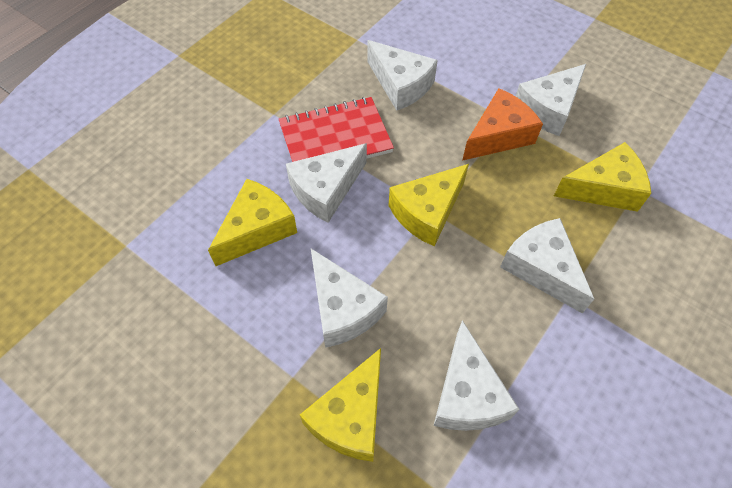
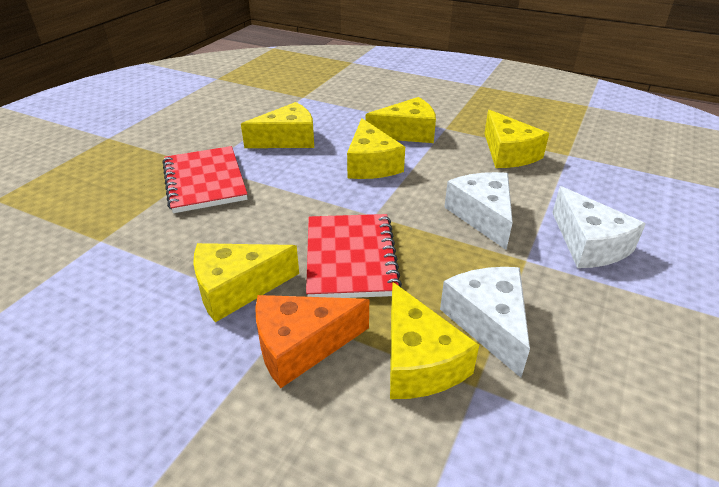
red notebook: [279,97,394,162] = 1 -> [162,146,247,213] [306,214,402,298] = 2
white cheese: [286,143,367,223] [311,249,388,348] [367,40,438,111] [434,320,520,431] [500,218,594,314] [515,64,586,136] = 6 -> [440,267,530,378] [444,172,513,250] [552,186,646,268] = 3
yellow cheese: [208,179,297,266] [300,348,381,462] [388,164,469,247] [554,142,651,212] = 4 -> [193,243,299,322] [241,102,314,148] [347,118,405,179] [366,97,436,143] [390,282,479,399] [484,110,549,168] = 6

